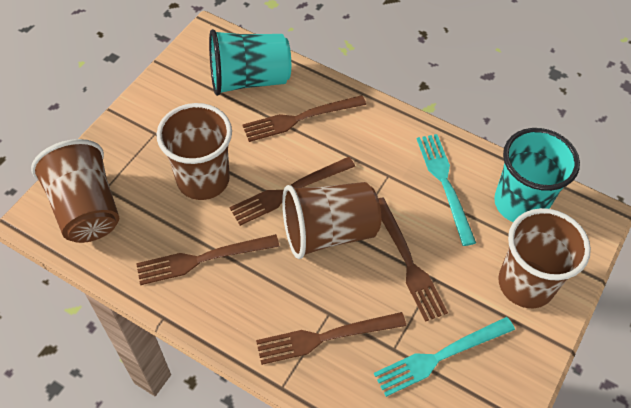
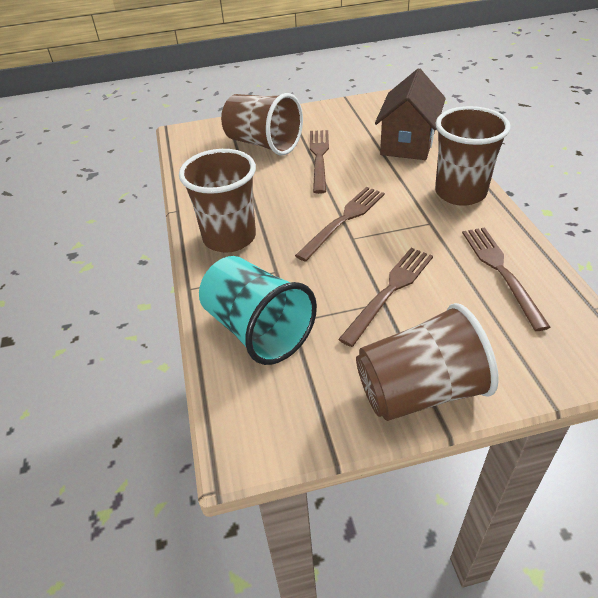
brown fork: [136,234,280,285] [229,157,355,226] [243,95,366,142] [256,312,406,365] [378,197,448,322] = 5 -> [295,187,385,262] [310,130,329,194] [338,248,433,347] [462,227,551,331] = 4
brown house: none = 0 -> [375,68,446,160] = 1
turquoise cup: [209,29,291,96] [494,128,580,222] = 2 -> [199,256,317,365] = 1
turquoise fork: [374,317,515,397] [417,134,476,246] = 2 -> none = 0

